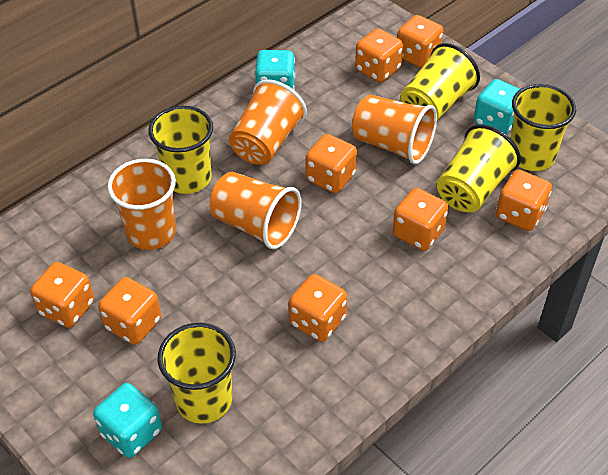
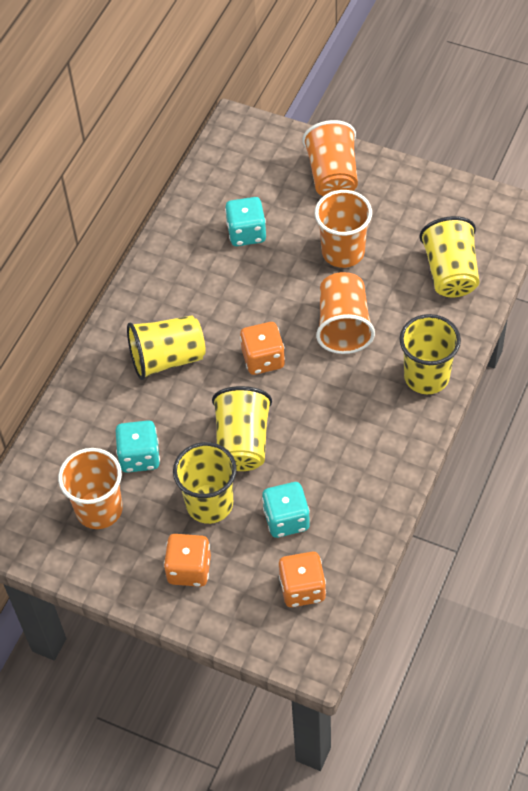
orange dice: [30,262,94,328] [98,277,161,345] [289,274,347,342] [306,134,357,193] [355,28,403,83] [393,188,448,251] [397,15,444,68] [496,170,552,231] = 8 -> [164,534,211,587] [240,322,285,375] [279,552,326,607] = 3

